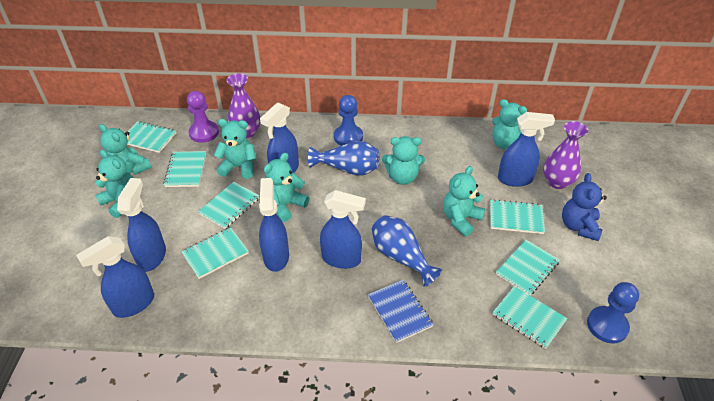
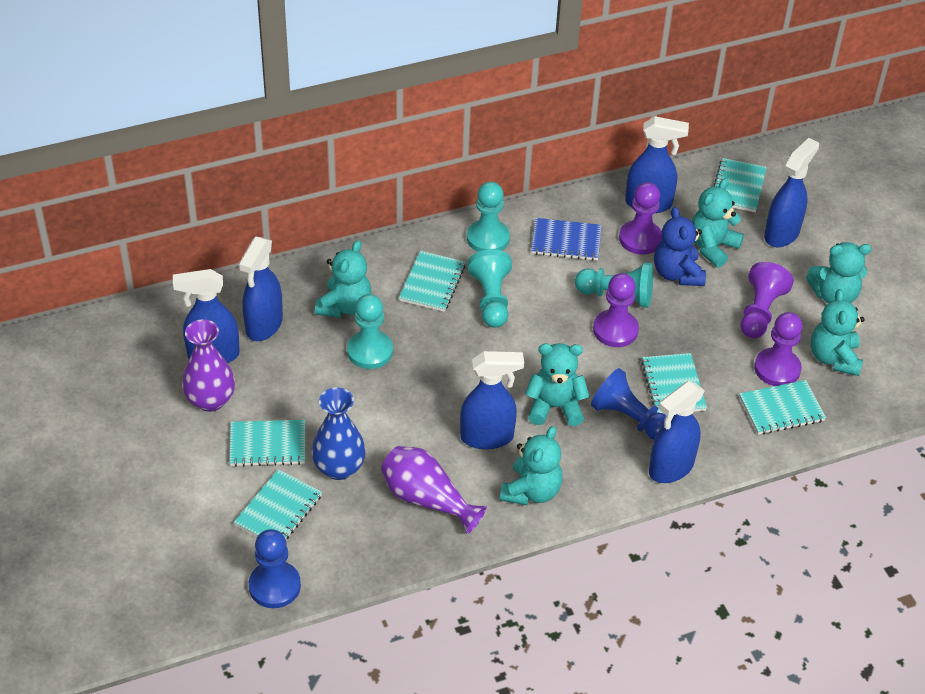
blue vase: [308,141,379,176] [372,215,442,287] = 2 -> [311,387,366,480] = 1
purple pawn: [187,91,219,143] = 1 -> [593,273,639,347] [619,182,662,255] [741,262,794,338] [754,312,803,386] = 4
turquoise notebook: [127,121,176,153] [163,151,206,187] [181,227,249,279] [198,182,260,229] [490,199,545,234] [493,286,567,349] [496,240,559,295] = 7 -> [229,420,305,467] [234,469,322,539] [399,251,465,312] [641,353,707,413] [714,158,767,212] [739,380,826,435] = 6
turquoise pawn: none = 0 -> [347,294,393,369] [467,181,510,252] [467,249,512,328] [575,262,653,308] = 4
turquoise teddy bear: [95,150,133,218] [99,124,152,175] [214,119,256,179] [264,153,309,222] [382,136,425,185] [443,166,485,236] [492,99,527,149] = 7 -> [315,240,371,318] [500,426,562,505] [525,343,590,426] [692,178,744,268] [806,242,871,303] [811,289,865,376] = 6

